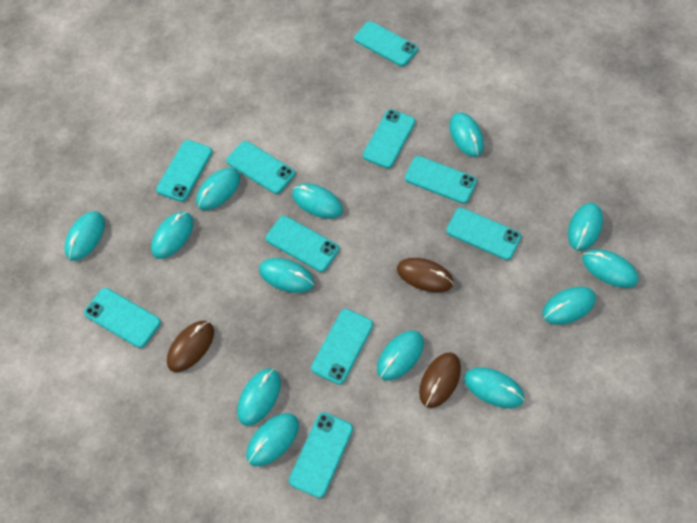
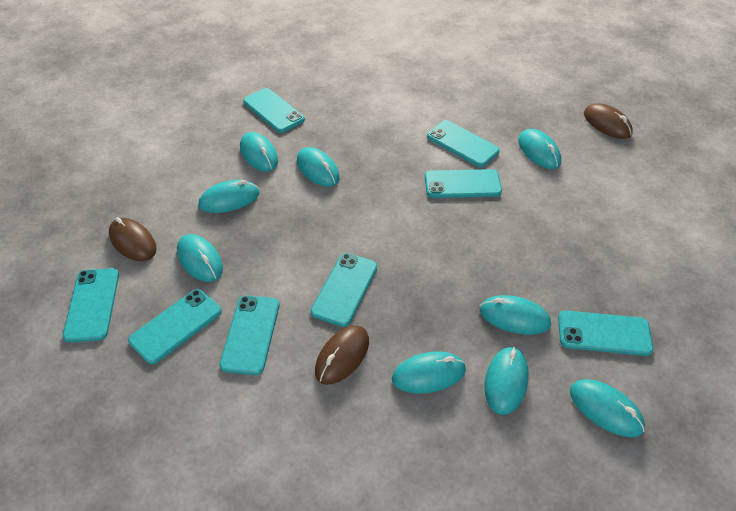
turquoise mouse: [64,211,105,261] [151,212,193,259] [196,168,240,210] [237,368,281,426] [246,413,299,466] [259,258,314,293] [292,183,343,219] [377,331,424,380] [449,112,484,157] [464,367,525,408] [542,287,596,325] [568,203,603,251] [582,249,638,288] = 13 -> [177,234,223,282] [199,180,259,213] [240,132,278,172] [297,147,339,187] [392,351,466,393] [480,295,551,335] [485,347,529,415] [518,129,561,169] [570,379,645,437] = 9
turquoise phone: [84,288,161,348] [156,140,213,202] [226,141,295,194] [266,216,339,272] [289,412,353,498] [311,309,373,385] [354,21,418,66] [363,109,415,168] [405,156,477,204] [446,208,521,260] = 10 -> [63,268,119,342] [128,289,222,364] [219,295,279,375] [243,88,305,133] [311,253,377,327] [425,169,502,198] [427,120,500,167] [558,310,653,356] = 8

